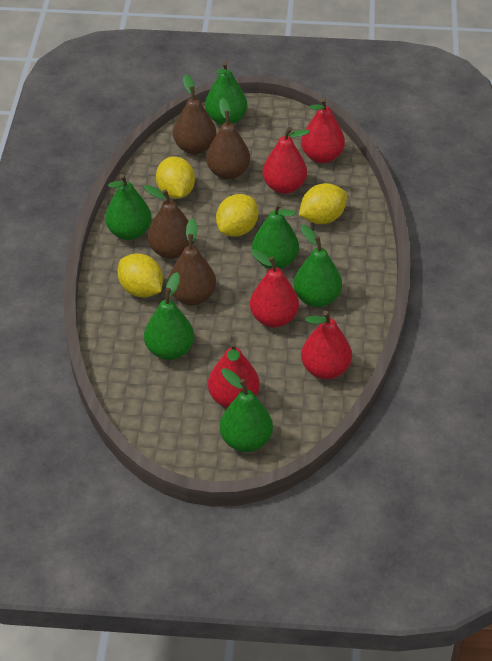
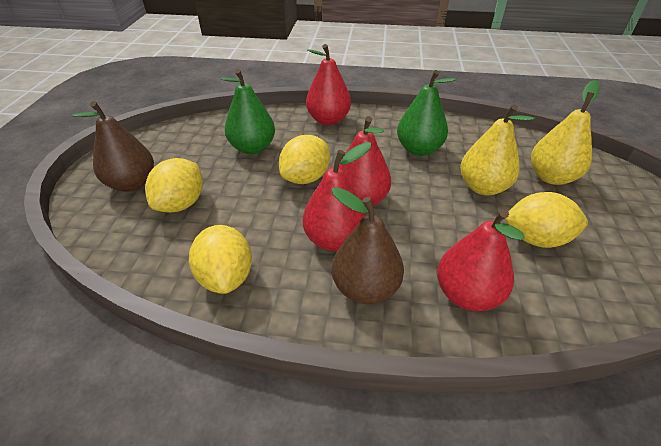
brown pear: [144,185,194,259] [168,218,216,305] [173,74,217,154] [206,98,250,180] = 4 -> [72,101,154,192] [332,187,404,304] = 2
green pear: [105,174,152,240] [144,272,194,360] [205,61,247,125] [220,368,273,452] [252,203,299,269] [294,225,342,307] = 6 -> [221,69,275,154] [397,70,456,156] = 2
red pear: [208,341,260,408] [250,249,299,328] [262,127,310,194] [301,98,345,163] [301,311,352,379] = 5 -> [303,142,372,251] [306,44,351,125] [339,116,391,206] [437,209,525,311] = 4
yellow pear: none = 0 -> [460,104,535,195] [531,80,600,185] = 2

